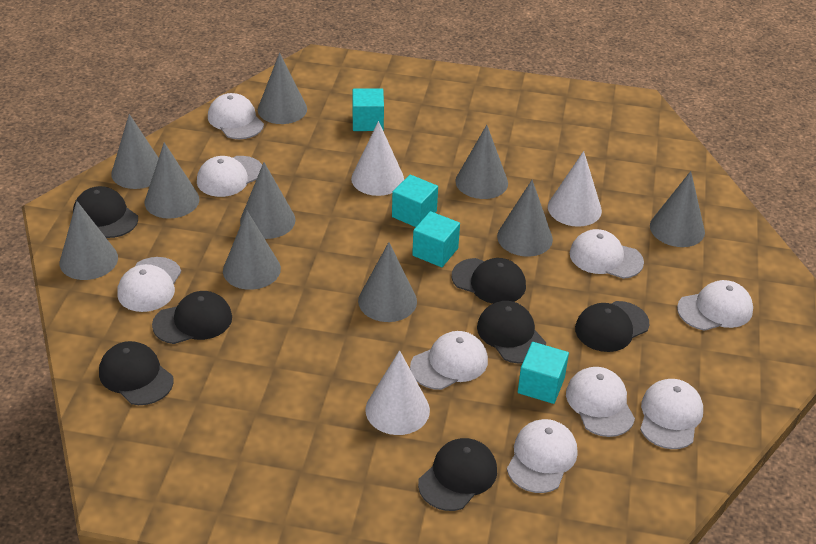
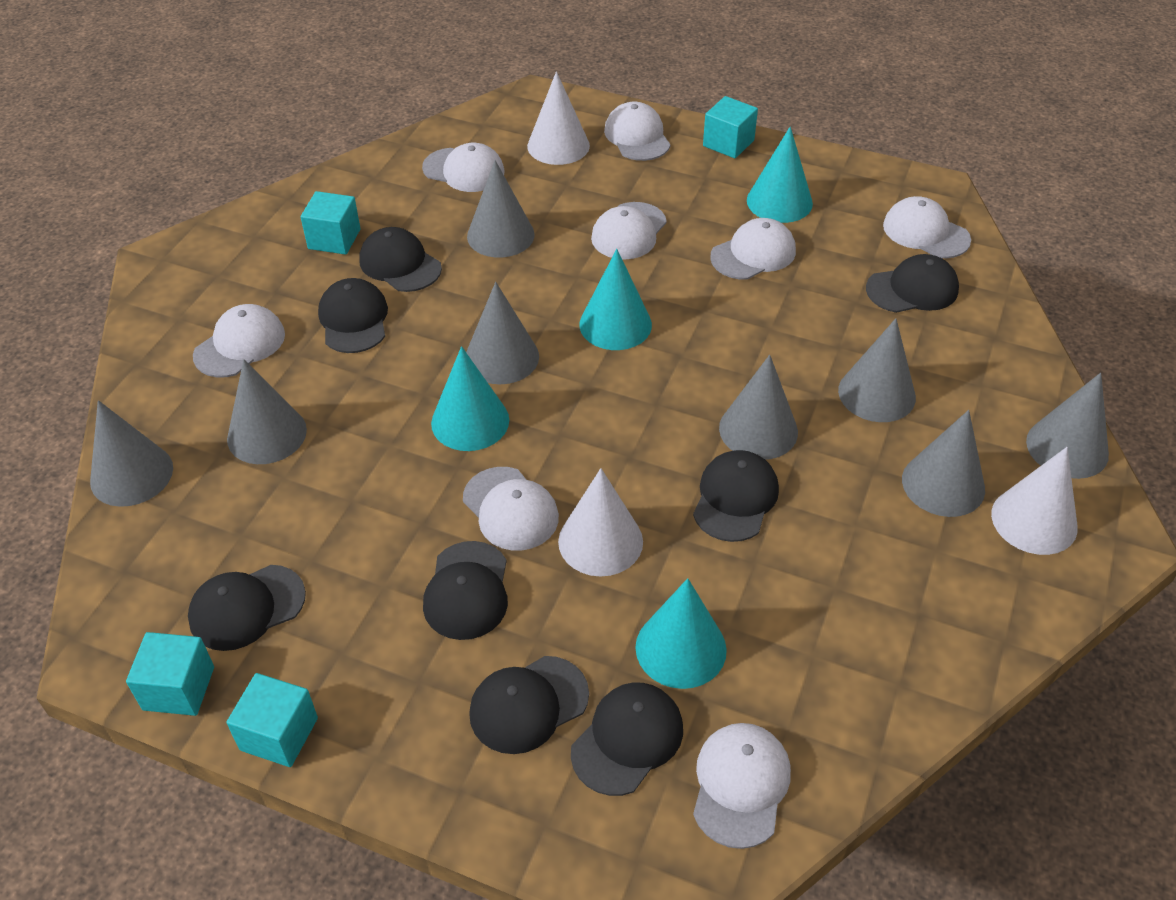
black cap: [73,186,138,238] [99,341,174,405] [152,291,232,344] [418,438,497,511] [452,258,526,304] [477,301,546,364] [575,301,649,352] = 7 -> [188,565,306,651] [318,278,388,353] [359,227,442,292] [423,541,508,640] [469,656,589,754] [571,683,683,796] [693,450,779,542] [866,254,959,313] = 8
grey cone: [59,201,118,280] [111,114,159,189] [145,142,199,219] [223,211,281,290] [240,162,296,239] [258,53,307,124] [358,242,417,322] [455,125,508,199] [497,180,553,257] [650,171,705,247] = 10 -> [90,400,173,507] [227,359,307,464] [466,282,539,384] [467,160,535,258] [719,355,798,460] [838,318,916,422] [902,410,985,517] [1026,373,1109,479] = 8
turquoise cone: none = 0 -> [431,346,509,451] [579,249,652,350] [635,578,727,689] [747,127,813,223] = 4
white cap: [117,257,181,312] [197,156,262,197] [208,93,264,139] [410,331,488,390] [507,419,578,493] [566,367,635,437] [570,229,644,279] [640,379,703,449] [677,280,753,331] = 9 -> [193,304,285,378] [422,143,505,192] [463,467,559,550] [591,202,667,260] [604,101,671,161] [693,723,791,849] [710,218,796,280] [883,196,971,258] = 8

